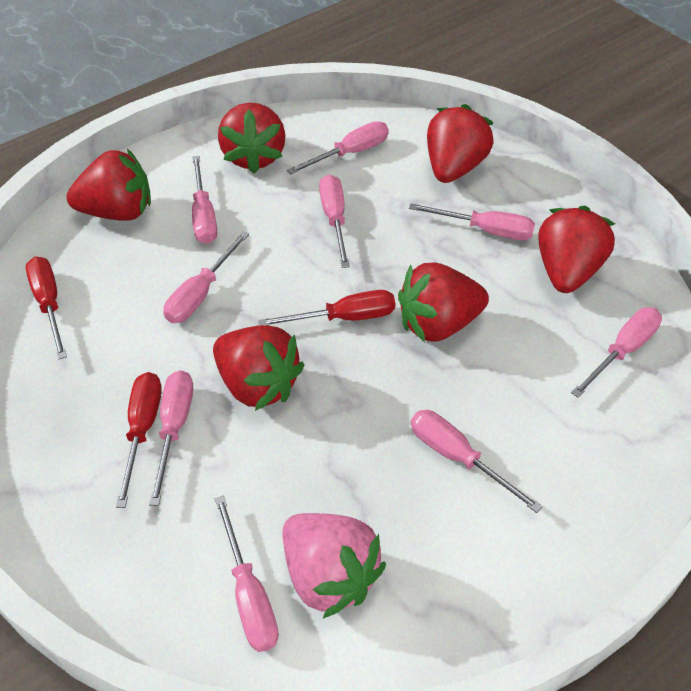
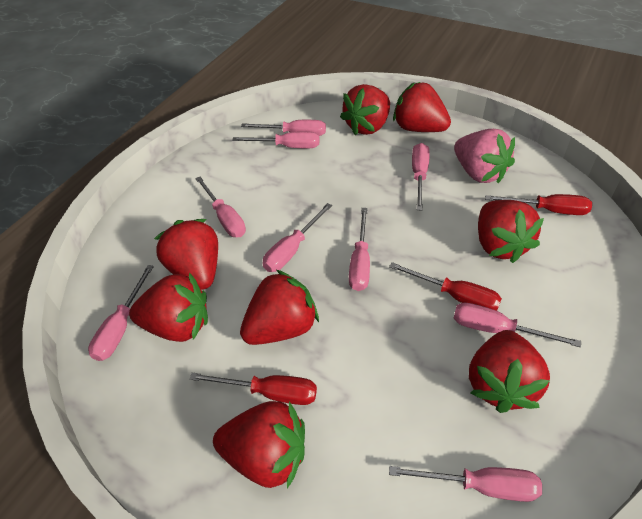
red strawberry: [66,149,151,221] [213,325,304,411] [218,102,285,174] [398,262,489,342] [427,104,494,183] [538,206,615,293] = 6 -> [129,272,208,342] [154,219,218,290] [213,401,305,488] [240,270,319,345] [340,84,390,135] [393,82,451,132] [469,330,550,413] [478,200,544,263] = 8

